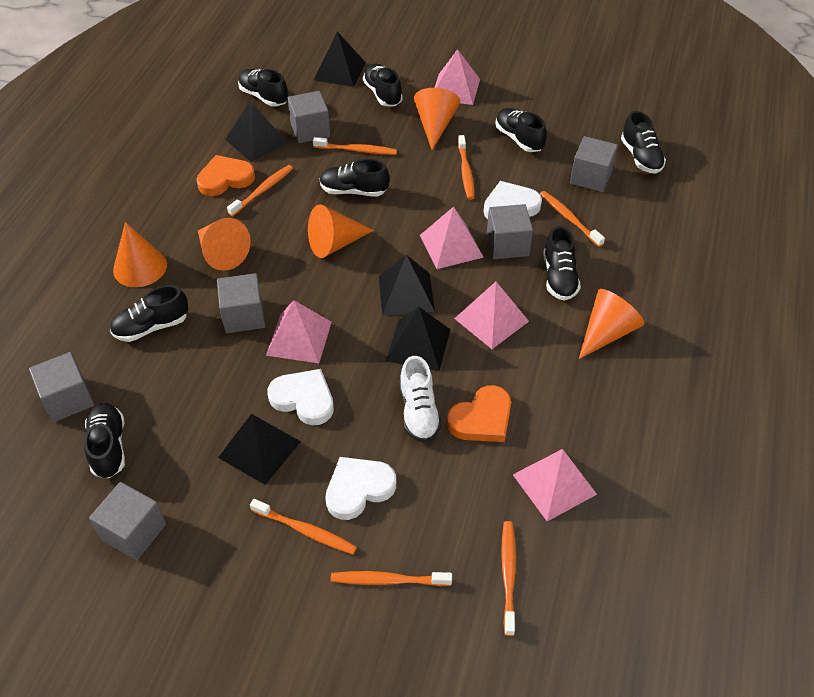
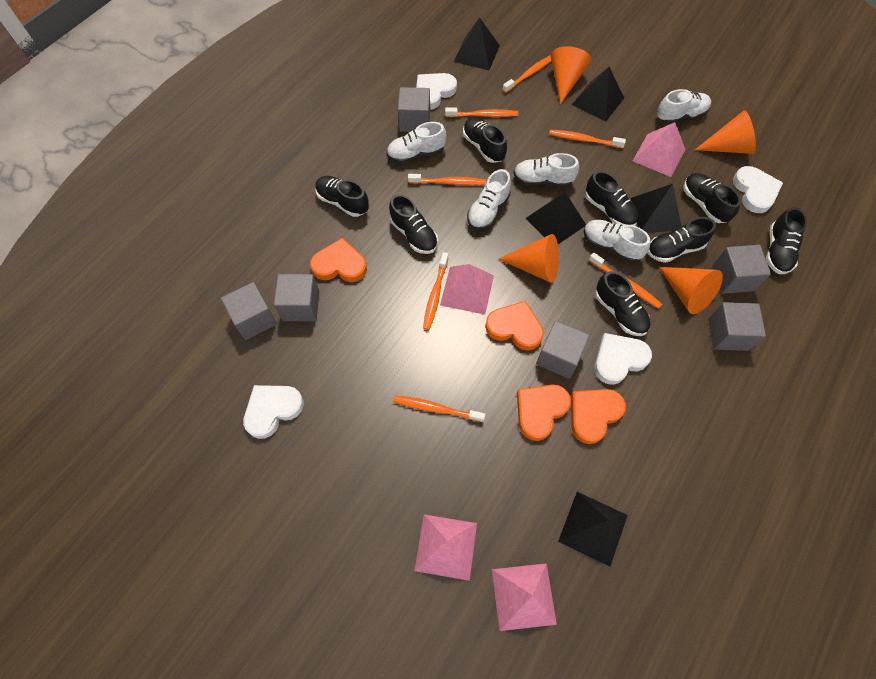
orange cone: [113,222,167,287] [198,218,251,271] [308,204,374,258] [414,88,460,150] [579,289,644,359] = 5 -> [499,234,559,283] [550,46,591,104] [659,267,723,314] [695,110,756,154] = 4
orange heart: [196,155,255,196] [447,385,511,442] = 2 -> [310,238,367,282] [485,301,544,351] [517,384,571,441] [571,389,626,444] = 4
pink pyramid: [266,300,332,363] [420,206,484,269] [434,49,480,105] [454,282,529,349] [513,449,597,521] = 5 -> [414,514,477,581] [440,264,494,315] [492,563,557,631] [633,122,685,177] = 4
white heart: [267,369,334,425] [325,457,396,520] [484,181,542,219] = 3 -> [243,385,304,439] [416,73,457,110] [594,333,652,385] [733,166,783,213] = 4
white shoe: [399,356,442,443] = 1 -> [387,122,446,164] [467,169,511,230] [513,153,579,187] [584,220,650,262] [657,89,711,124] = 5

